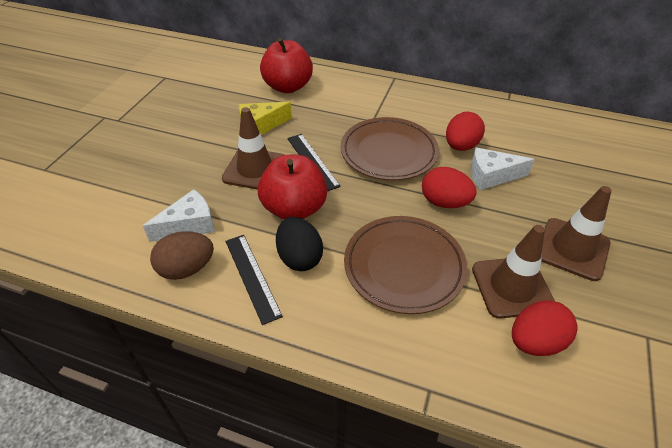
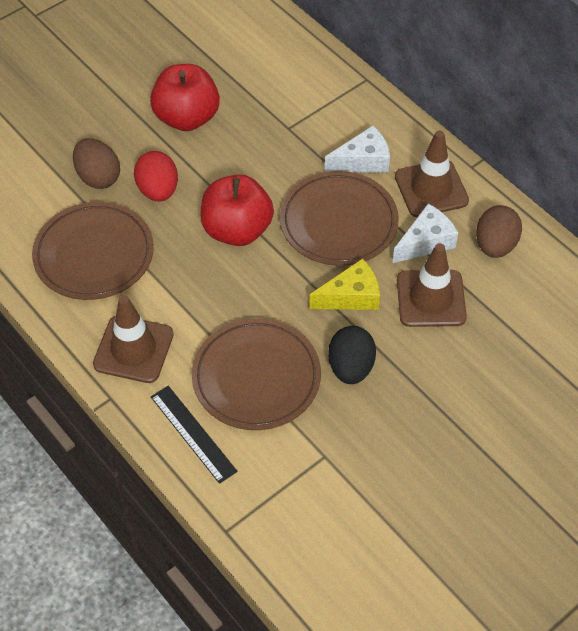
black ruler: [225,235,283,325] [287,134,341,191] = 2 -> [151,386,237,484] = 1
brown egg: [150,231,214,280] = 1 -> [73,138,120,189] [476,205,522,258] = 2
brown plate: [341,117,439,181] [344,216,468,314] = 2 -> [32,202,154,300] [192,318,321,430] [280,171,399,266] = 3
red egg: [422,167,477,208] [446,112,485,151] [512,300,578,356] = 3 -> [134,151,178,201] = 1

